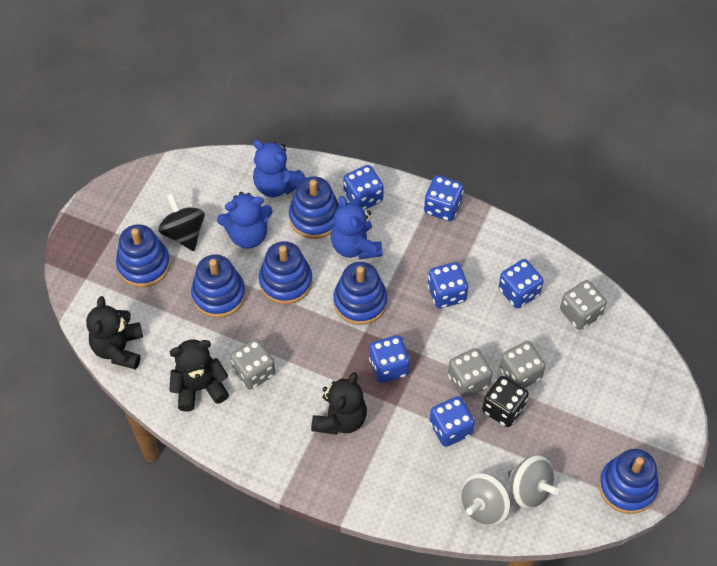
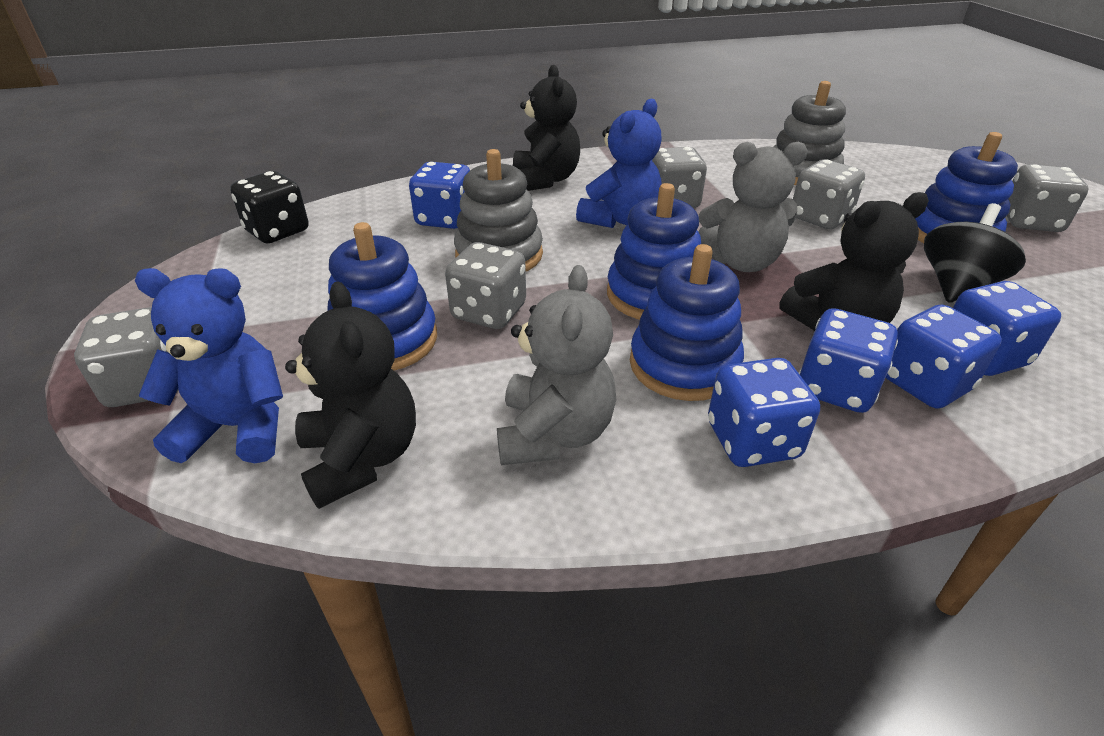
blue dice: [343,165,384,210] [369,335,410,383] [424,175,464,221] [427,262,468,308] [430,396,475,447] [498,259,544,308] = 6 -> [409,162,470,229] [708,358,820,467] [799,308,898,413] [886,305,1002,408] [953,281,1061,376] = 5
blue stacking toy: [116,224,170,287] [191,255,246,318] [259,241,312,304] [289,176,340,239] [333,262,387,325] [599,449,659,514] = 6 -> [328,222,437,371] [607,183,701,320] [630,244,744,401] [915,132,1018,243] = 4
blue teddy bear: [217,192,273,249] [253,140,306,197] [331,196,383,260] = 3 -> [135,268,283,464] [576,99,662,228] = 2
grey dice: [230,339,275,390] [448,348,493,398] [499,341,546,388] [560,280,607,330] = 4 -> [74,307,178,407] [445,242,526,329] [652,147,707,208] [793,159,865,229] [1007,164,1089,232] = 5
grey spinning top: [461,473,511,526] [508,455,559,509] = 2 -> none = 0
grey stacking toy: none = 0 -> [454,149,543,271] [773,81,846,185] = 2
grey teddy bear: none = 0 -> [497,265,616,465] [699,142,808,272] = 2

